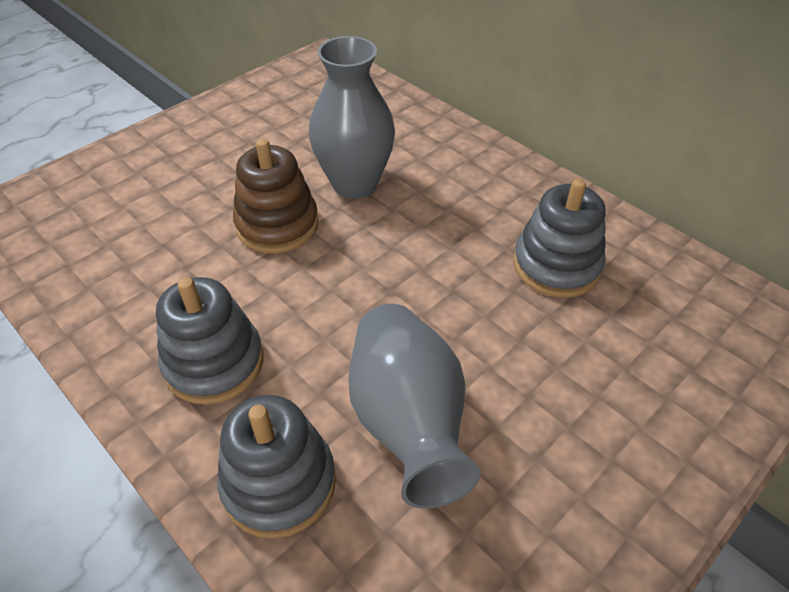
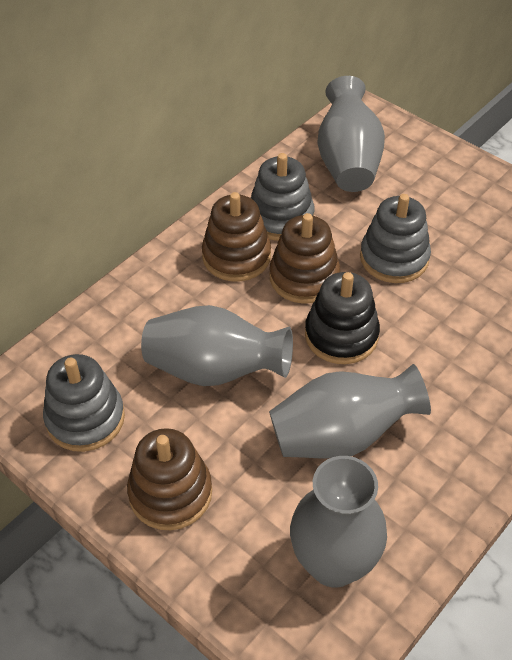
black stacking toy: none = 0 -> [305,272,380,364] = 1
brown stacking toy: [233,138,319,253] = 1 -> [127,428,212,530] [202,192,271,282] [269,213,340,304] = 3
grey vase: [309,36,395,199] [348,304,481,509] = 2 -> [141,305,293,386] [269,364,431,458] [290,456,387,588] [317,76,385,192] = 4

